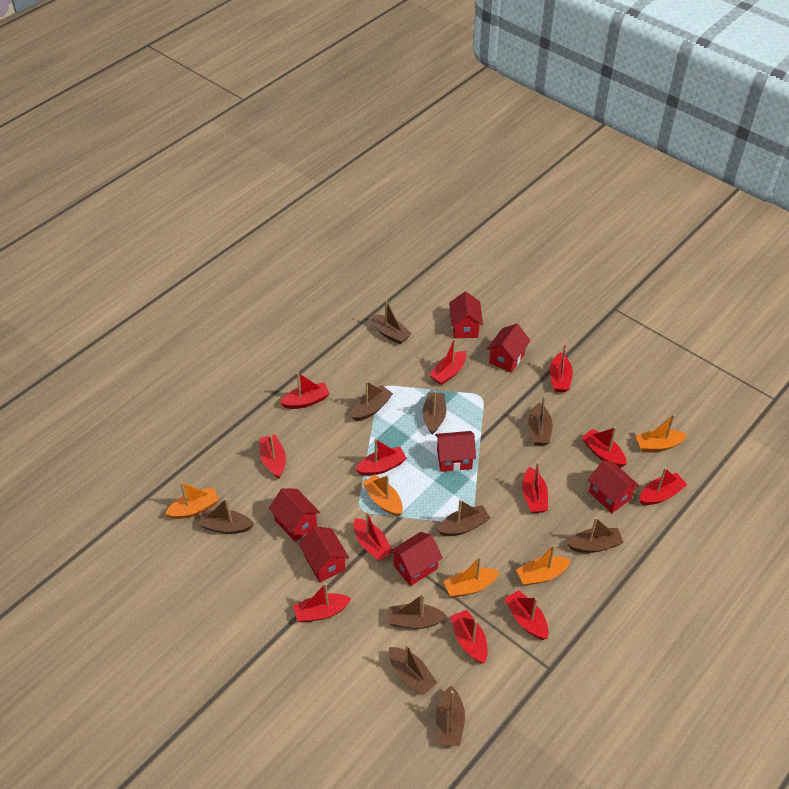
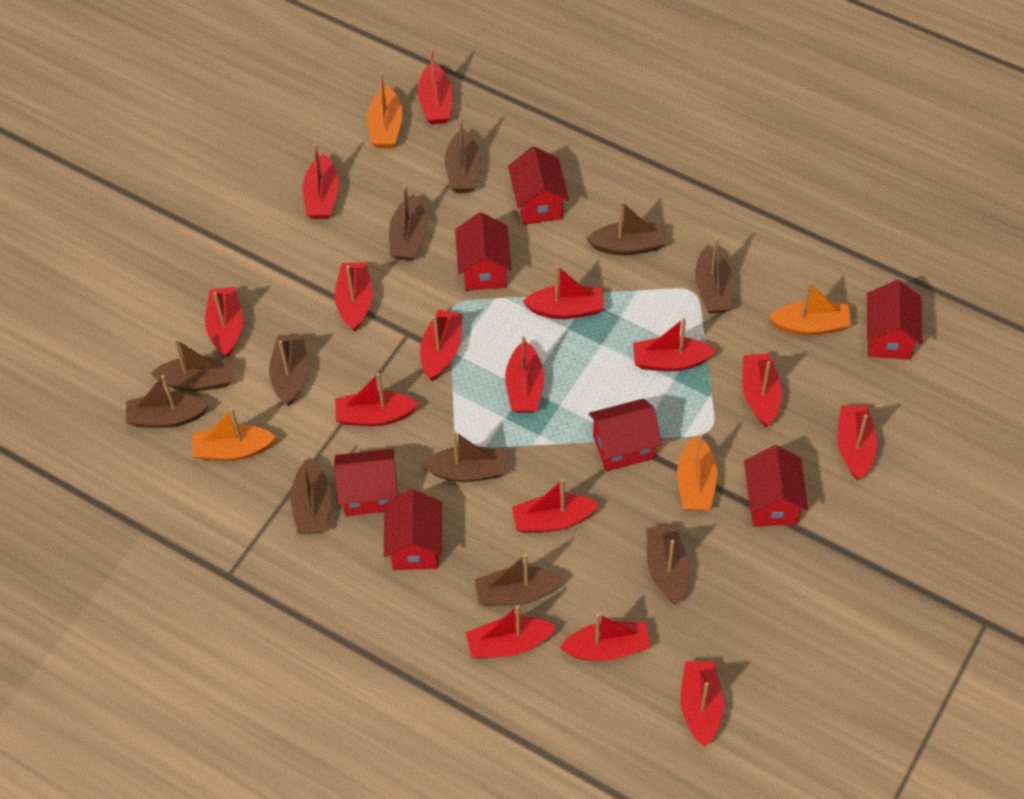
brown boat: [199,498,254,534] [352,381,393,421] [371,300,412,345] [388,594,447,629] [389,644,437,695] [422,391,446,434] [436,686,465,746] [437,499,490,536] [528,396,552,446] [568,517,624,553] = 10 -> [126,375,209,428] [151,339,233,391] [269,334,308,406] [290,457,331,534] [389,184,427,261] [421,431,506,482] [445,117,481,193] [475,554,563,606] [586,201,666,255] [646,524,689,604] [695,237,734,314] = 11
orange boat: [165,482,219,519] [362,475,403,517] [444,557,499,597] [516,545,571,586] [636,414,687,452] = 5 -> [192,408,276,461] [367,73,403,148] [677,434,717,511] [768,281,851,335] = 4
red boat: [259,434,286,478] [280,372,330,409] [293,583,352,622] [353,512,392,562] [356,439,407,476] [429,338,466,385] [450,610,488,664] [505,590,549,640] [522,462,548,513] [550,343,573,392] [582,427,626,468] [639,468,687,505] = 12 -> [205,287,243,357] [303,143,339,219] [335,262,372,332] [335,373,419,426] [418,49,453,125] [420,309,463,381] [466,605,556,659] [505,336,544,413] [512,479,599,533] [522,265,604,319] [559,613,651,661] [633,318,716,371] [681,661,724,747] [742,353,782,427] [837,405,877,480] = 15

